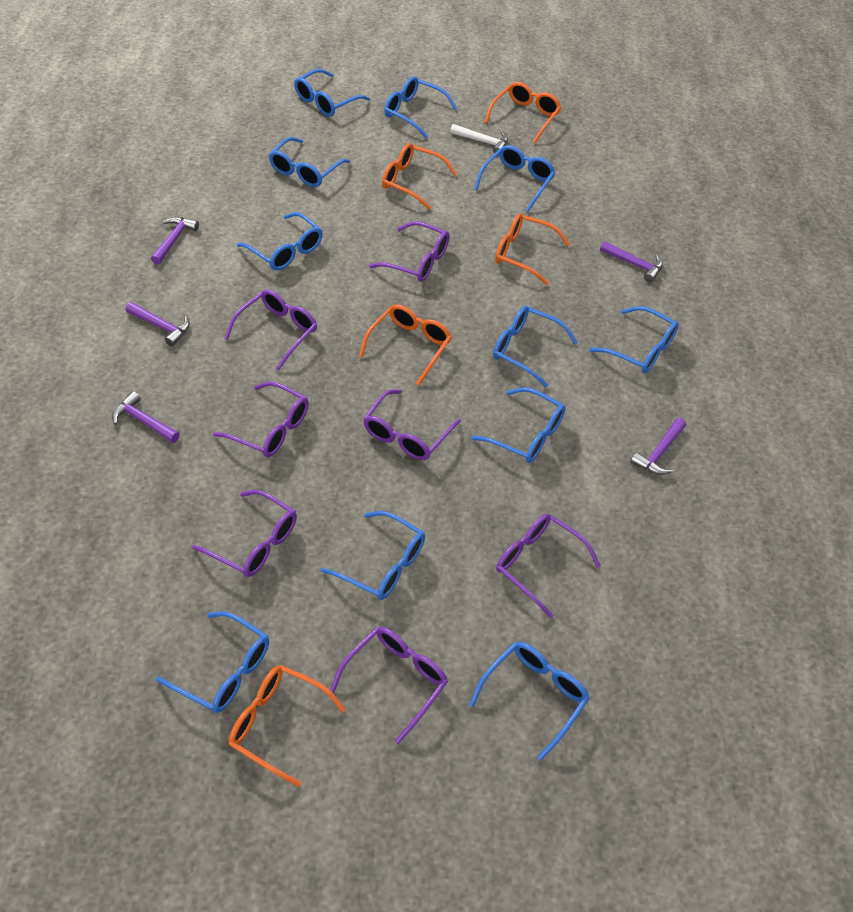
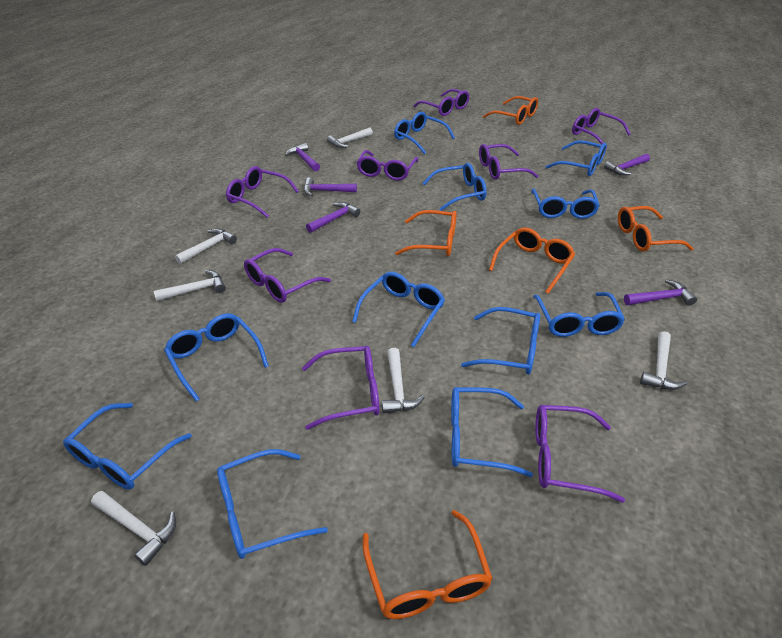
purple glasses: [192,490,297,577] [213,382,309,457] [225,290,317,371] [330,627,448,744] [363,389,461,460] [369,221,450,282] [496,513,601,618] = 7 -> [226,166,299,218] [244,248,331,303] [302,346,380,430] [356,150,418,181] [413,89,469,116] [479,144,539,180] [535,405,625,503] [572,108,631,149] = 8
white hammer: [450,124,508,155] = 1 -> [91,491,176,566] [154,270,226,301] [175,228,237,264] [327,127,373,148] [382,348,425,414] [640,331,687,390] = 6

